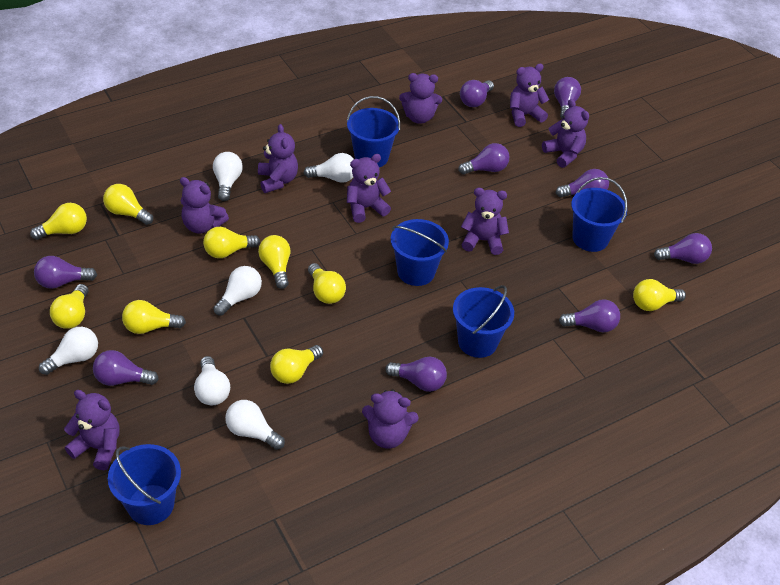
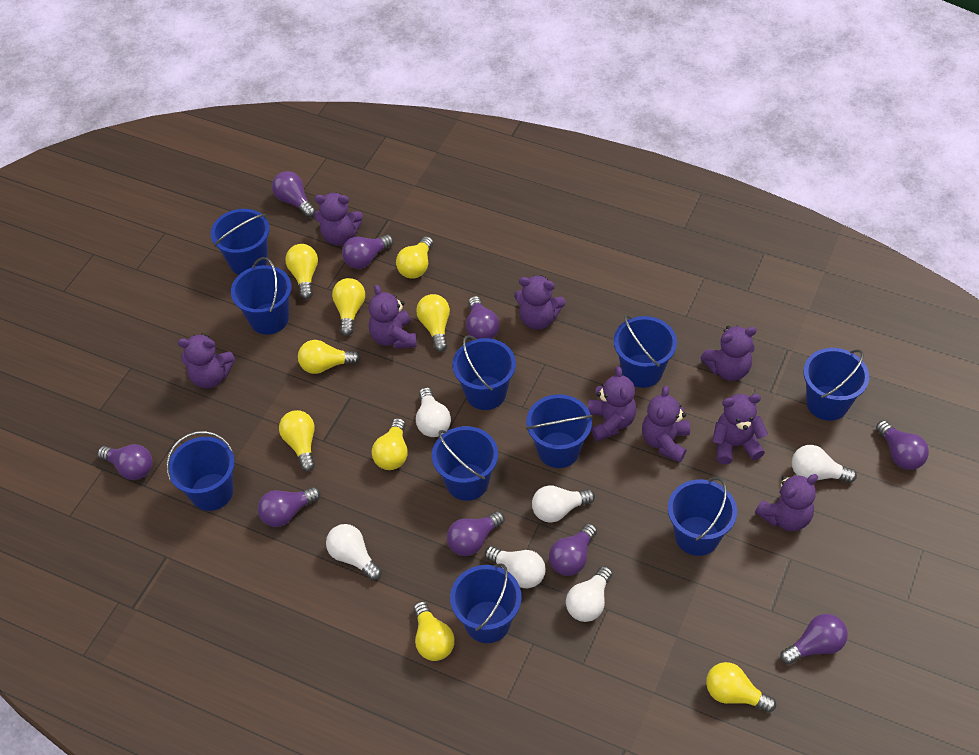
blue bucket: [108,444,181,525] [347,96,400,167] [391,219,449,286] [453,285,514,358] [571,177,627,252] = 5 -> [166,431,235,511] [211,209,270,275] [231,257,291,335] [432,426,498,501] [450,563,521,643] [452,335,516,410] [526,394,593,468] [614,315,677,388] [668,477,737,556] [803,348,869,421] = 10

